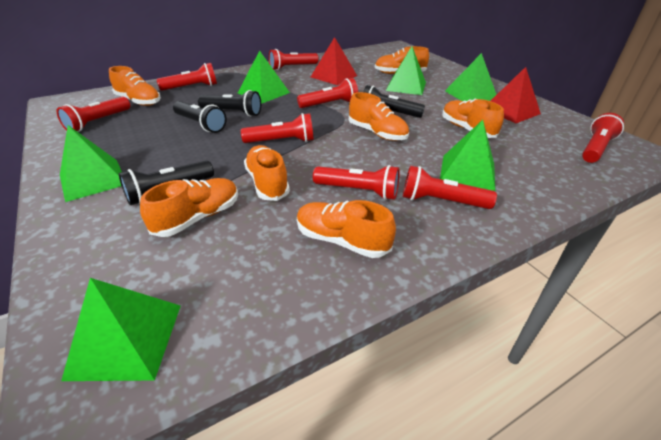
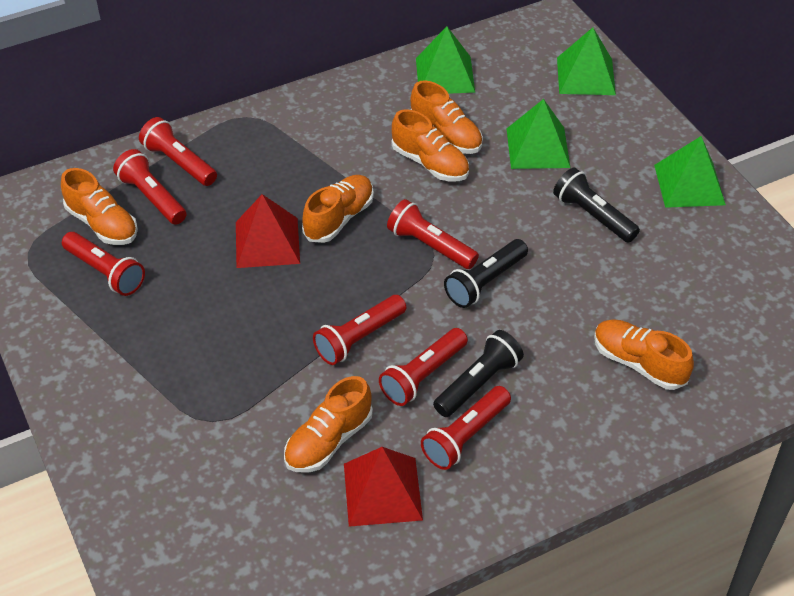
black flashlight: [119,161,214,205] [173,101,227,133] [198,90,261,117] [363,85,425,118] = 4 -> [433,330,524,417] [444,239,528,308] [553,167,640,243] = 3
green pyramid: [60,125,122,202] [61,278,181,381] [238,50,290,104] [386,46,426,95] [440,120,495,191] [445,53,496,101] = 6 -> [416,27,475,94] [507,99,570,169] [557,27,616,95] [654,136,726,208] = 4
orange shoe: [109,66,161,106] [140,178,238,237] [244,145,290,201] [297,200,396,258] [349,92,409,141] [375,46,429,74] [442,99,504,138] = 7 -> [61,168,138,245] [284,376,373,473] [302,175,374,243] [392,109,469,181] [410,80,483,154] [594,319,694,390] = 6
red flashlight: [57,96,130,132] [156,63,217,91] [241,113,314,143] [269,49,319,70] [297,78,358,108] [313,165,400,200] [403,166,497,209] [582,113,624,163] = 8 -> [62,232,145,296] [113,149,187,225] [139,117,217,186] [313,295,406,365] [379,328,468,406] [387,199,479,269] [421,386,511,470] = 7

